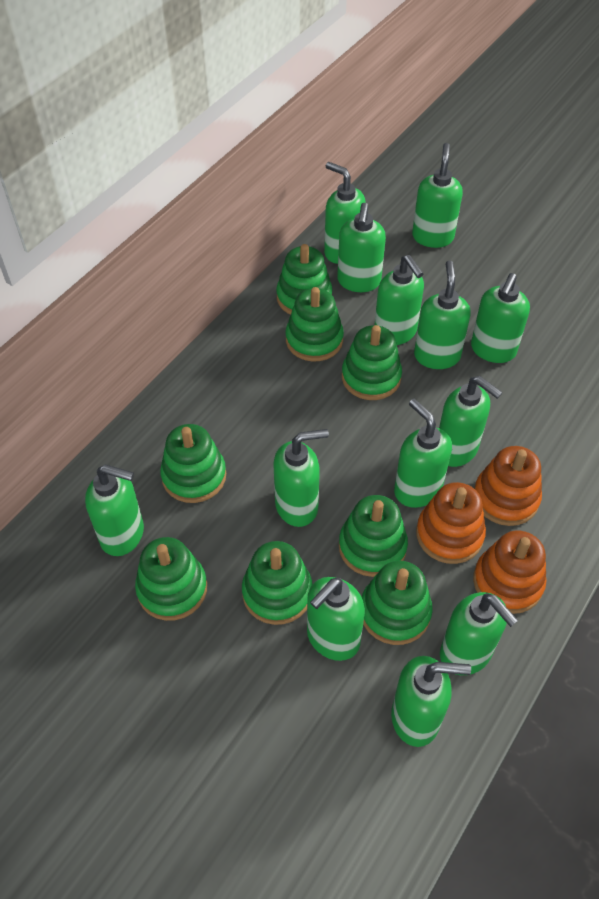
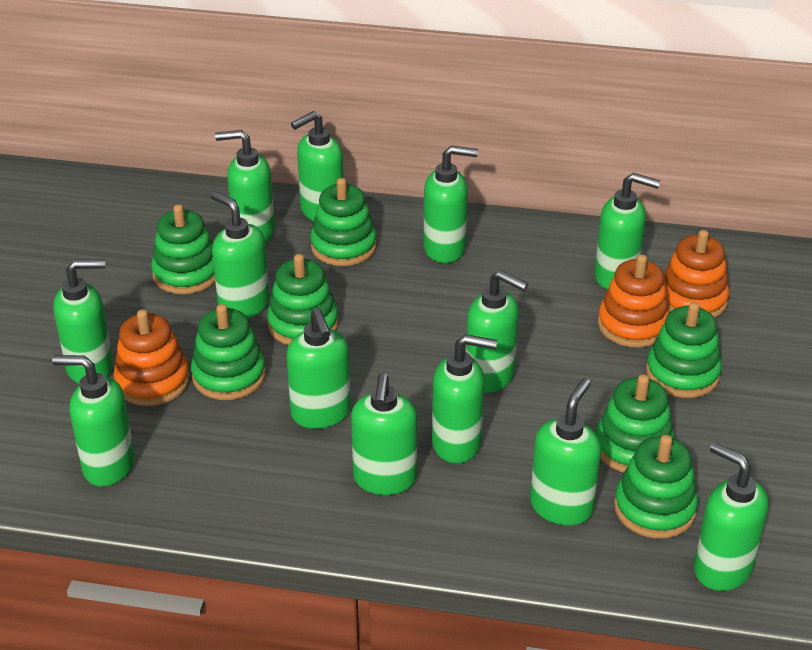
green stacking toy: [135,537,207,621] [160,424,226,503] [242,541,313,625] [276,244,332,315] [285,287,344,362] [339,495,408,577] [342,325,402,400] [362,561,433,645] = 8 -> [151,204,215,294] [191,304,266,400] [267,254,338,345] [310,178,377,266] [596,374,675,473] [614,435,698,539] [646,302,722,398] = 7

